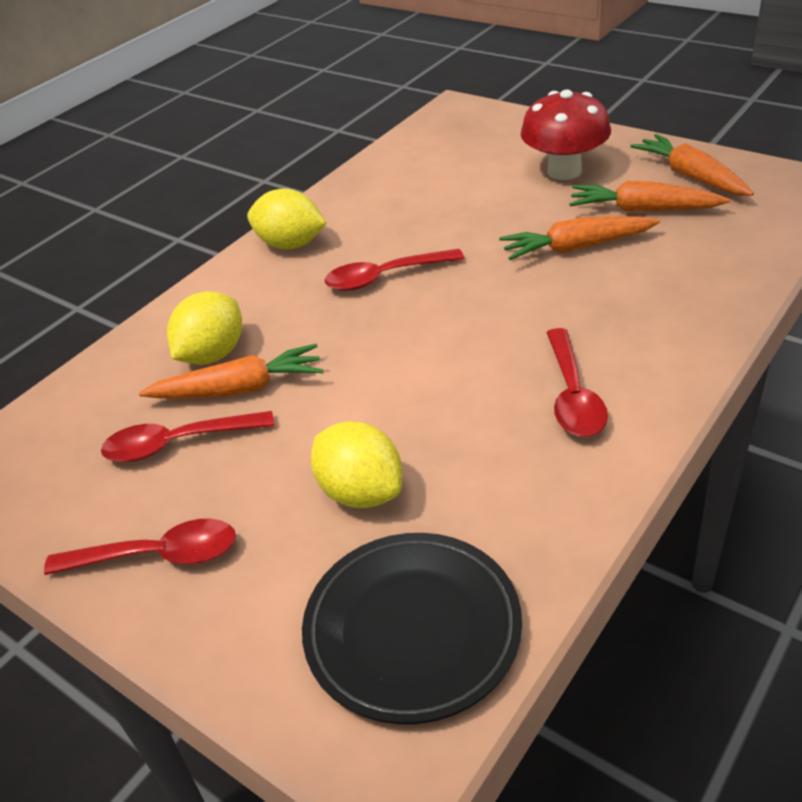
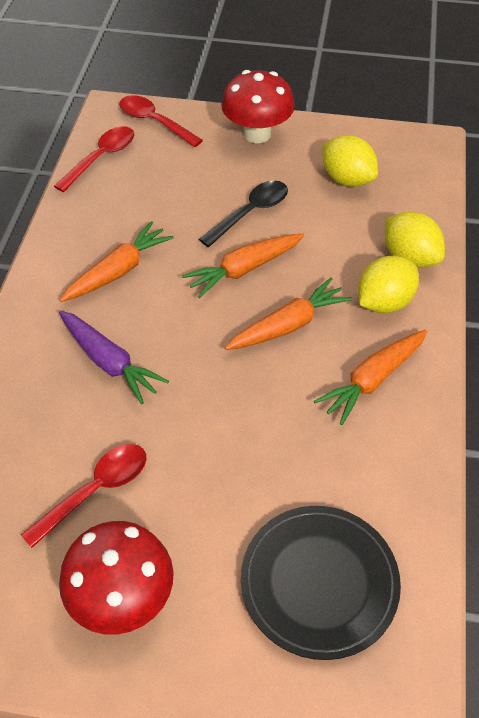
black spoon: none = 0 -> [199,181,288,247] = 1
purple carrot: none = 0 -> [59,311,169,404] = 1
red mushroom: [520,90,611,180] = 1 -> [59,521,174,634] [221,70,295,143] = 2
red spoon: [44,519,236,575] [101,411,274,462] [325,249,464,291] [546,328,608,437] = 4 -> [21,444,146,548] [54,126,134,192] [119,95,203,147] = 3

